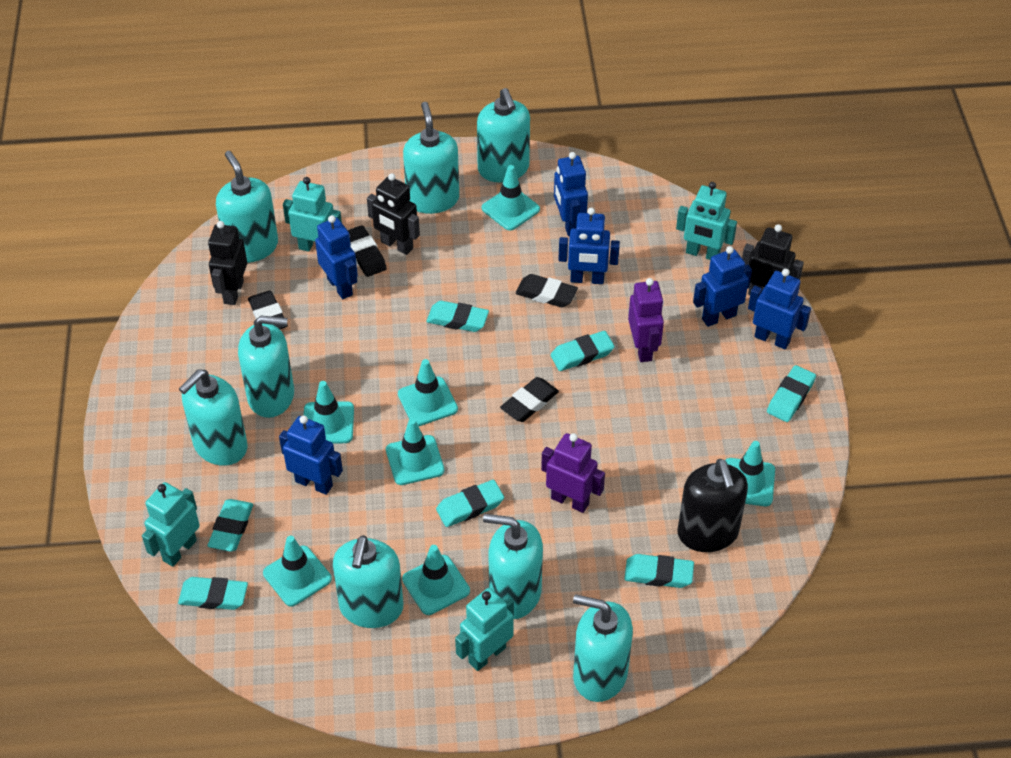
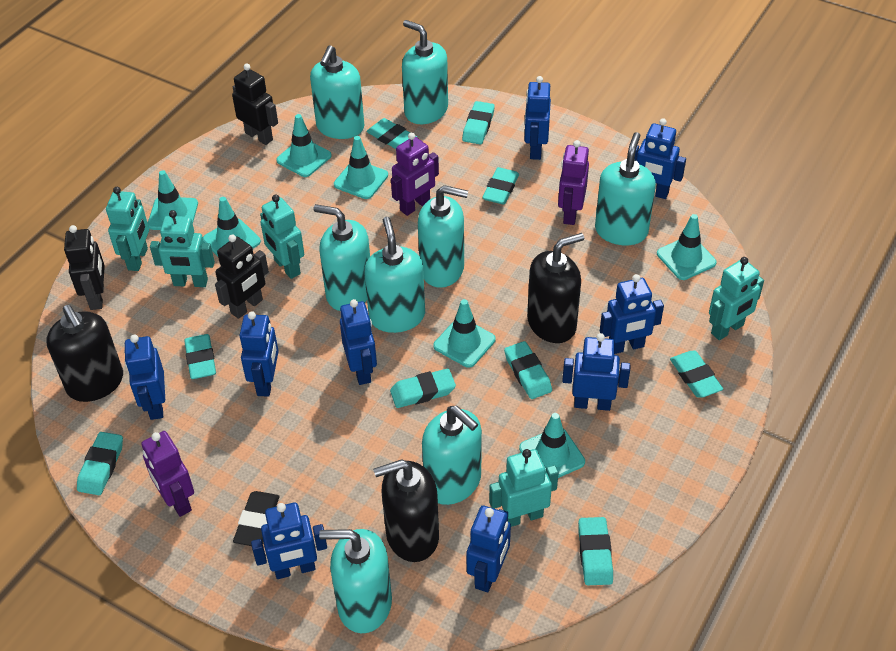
black eraser: [248,291,288,329] [348,225,387,277] [500,377,559,422] [516,274,578,307] = 4 -> [233,491,280,546] = 1
black soap dispenser: [677,459,748,552] = 1 -> [46,305,123,402] [373,459,439,562] [527,233,584,343] = 3
blue robot: [279,415,343,495] [315,215,358,299] [554,152,588,236] [558,208,620,284] [693,246,752,327] [748,269,811,349] = 6 -> [124,335,165,420] [239,311,279,397] [251,502,327,579] [340,299,377,385] [467,506,511,592] [524,76,551,160] [562,333,630,411] [600,274,664,354] [634,118,686,199] = 9
purple robot: [541,433,605,513] [628,278,664,362] = 2 -> [141,431,194,517] [391,133,439,216] [558,140,589,225] = 3
turquoise eraser: [178,577,248,610] [208,499,253,552] [427,301,489,332] [436,480,504,527] [550,331,615,371] [624,554,694,588] [767,365,816,422] = 7 -> [77,432,123,495] [184,334,216,379] [366,118,417,149] [390,368,456,408] [462,101,495,144] [482,167,519,205] [504,341,552,399] [578,517,613,585] [670,351,723,398] = 9
turquoise robot: [142,482,200,567] [283,177,342,252] [455,588,514,671] [676,182,737,260] = 4 -> [106,187,149,271] [150,210,215,287] [260,195,304,279] [489,449,559,527] [709,257,764,340] = 5

